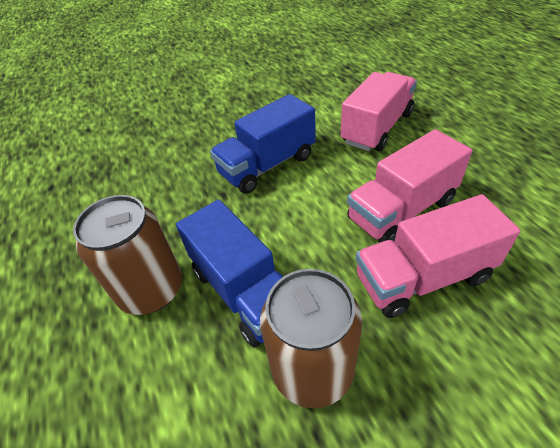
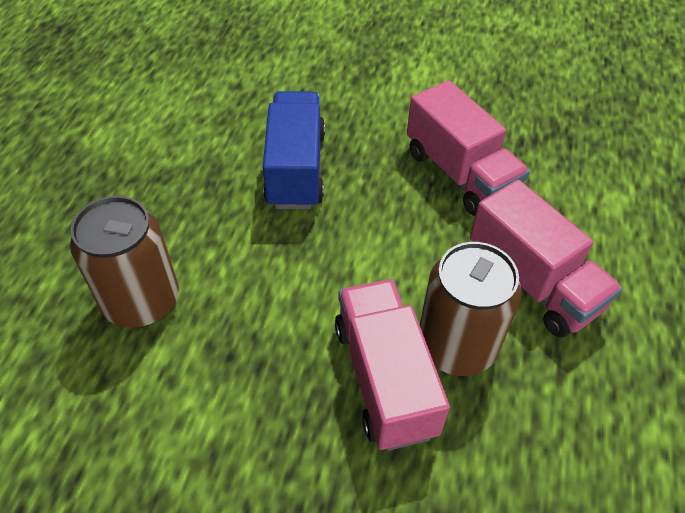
blue truck: [176,200,283,348] [210,94,316,194] = 2 -> [263,91,325,209] = 1

